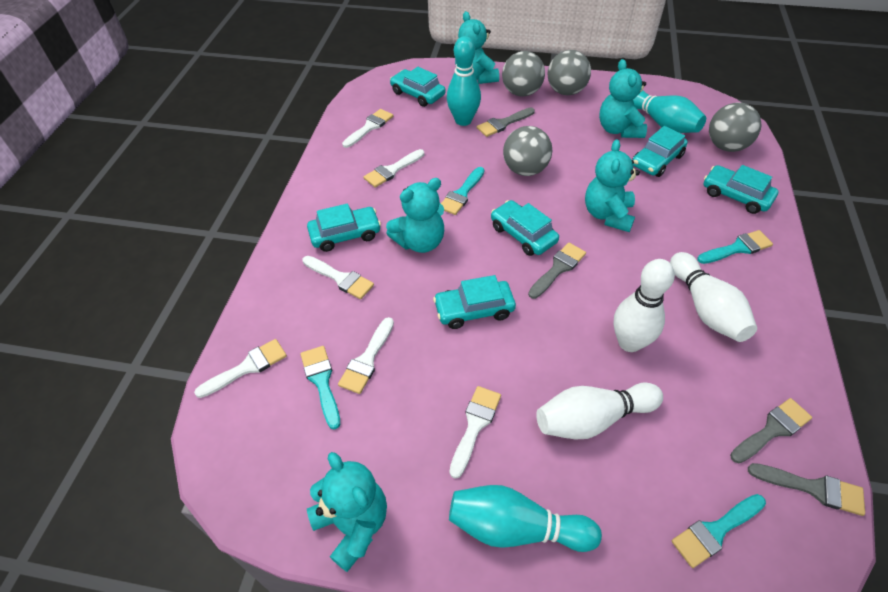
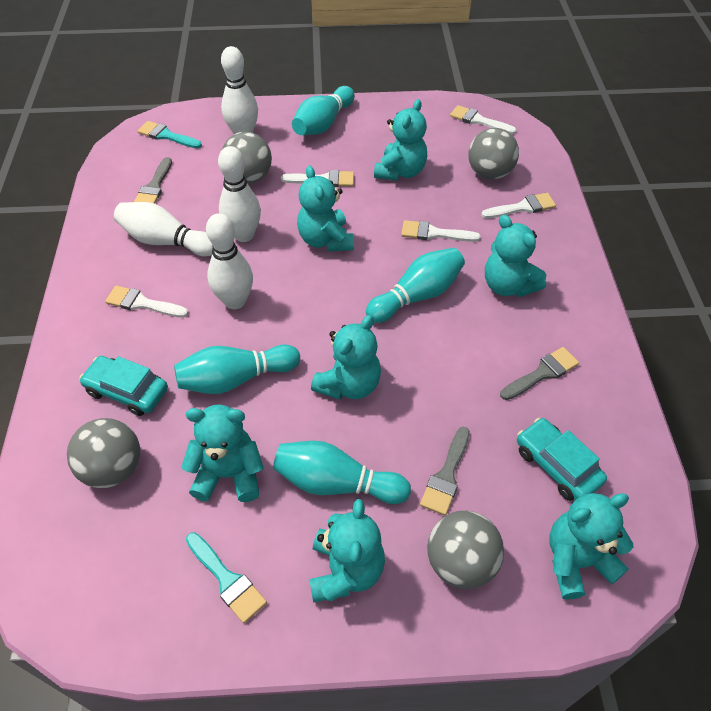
grey brush: [477,107,535,137] [528,242,586,299] [730,398,812,463] [748,463,865,516] = 4 -> [134,157,172,204] [420,427,470,515] [500,347,579,400] = 3
turquoise bowling pin: [447,36,481,126] [449,485,602,552] [633,90,706,133] = 3 -> [174,345,300,394] [273,441,411,504] [292,86,355,135] [366,248,465,323] = 4
turquoise brush: [301,346,340,429] [441,167,484,215] [672,494,766,568] [697,230,773,264] = 4 -> [138,121,202,148] [186,532,267,623] = 2
turquoise car: [307,203,381,252] [390,67,445,107] [433,275,516,329] [491,200,559,256] [632,126,688,177] [703,165,779,214] = 6 -> [79,356,168,416] [517,418,607,501] = 2
turquoise teddy bear: [307,452,387,572] [386,178,444,253] [455,11,499,84] [585,139,640,232] [599,59,647,138] = 5 -> [181,405,264,502] [297,165,354,251] [309,499,385,603] [311,315,381,400] [374,99,427,181] [485,215,546,297] [549,493,633,600] = 7
white bowling pin: [536,382,663,439] [613,259,675,352] [670,252,757,342] = 3 -> [114,202,213,257] [206,213,253,309] [218,146,261,242] [221,46,258,134] = 4
white brush: [194,339,287,398] [303,256,374,299] [338,317,394,394] [342,109,393,148] [364,149,424,188] [449,386,501,479] = 6 -> [105,286,188,318] [281,170,354,187] [401,220,481,242] [450,105,516,134] [481,193,556,218] = 5

